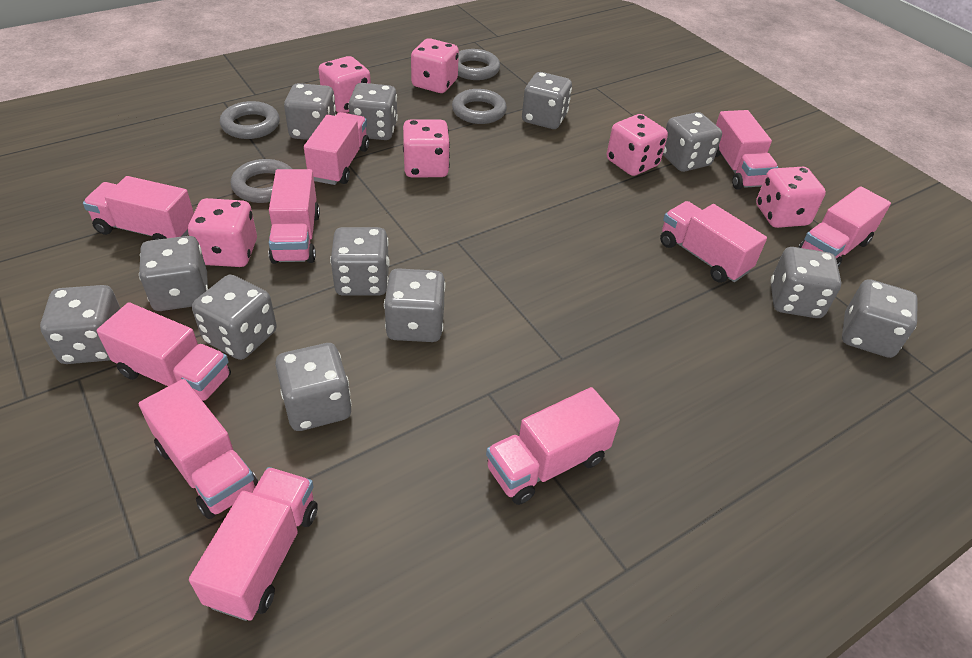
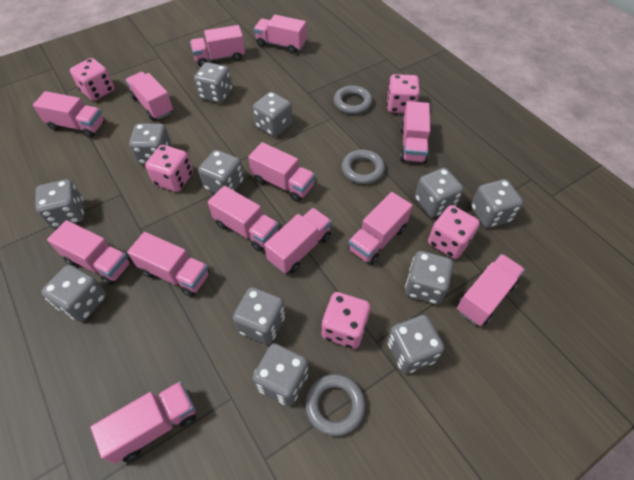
grey ring: [220,101,280,139] [231,159,292,203] [452,89,507,124] [458,49,500,80] = 4 -> [305,374,366,436] [334,85,373,115] [341,150,385,185] = 3
pink dice: [188,198,257,267] [318,56,371,113] [403,119,450,178] [411,38,459,93] [607,114,668,176] [756,167,826,228] = 6 -> [70,58,115,101] [145,145,193,192] [321,292,370,349] [387,74,420,113] [428,205,480,259] = 5
pink truck: [83,176,194,240] [96,302,231,402] [139,379,258,519] [189,467,318,621] [269,169,320,264] [304,112,369,185] [486,387,620,505] [660,201,767,283] [715,110,778,189] [798,186,891,268] = 10 -> [33,91,105,138] [47,220,131,285] [91,381,196,463] [125,72,173,120] [127,232,209,297] [190,25,245,67] [208,186,279,251] [248,142,315,202] [254,15,307,54] [264,208,332,274] [348,192,413,265] [400,101,430,163] [457,254,525,326] = 13

